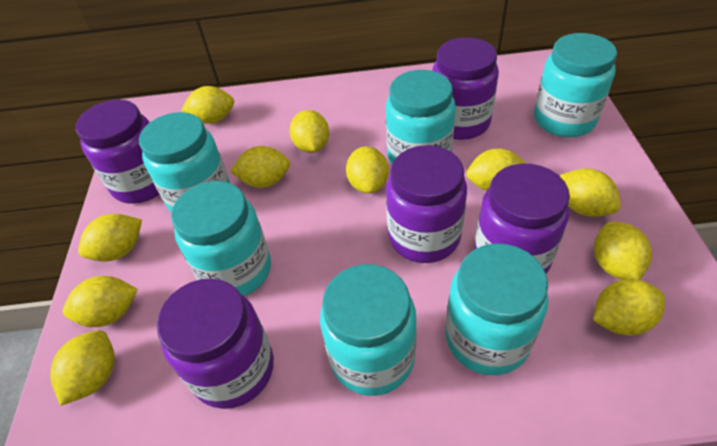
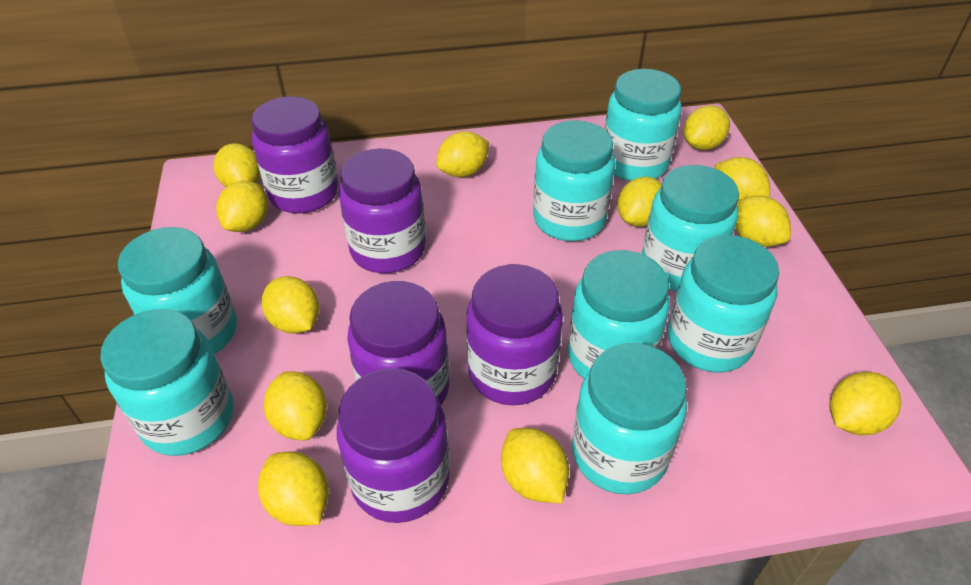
turquoise jar: [139,112,230,213] [171,181,271,296] [320,264,417,396] [386,70,456,164] [445,243,548,375] [534,33,617,137] = 6 -> [100,309,234,456] [118,227,237,354] [533,120,615,241] [568,250,670,379] [572,343,687,494] [605,69,682,181] [642,165,739,291] [668,235,779,372] = 8
yellow lemon: [50,330,115,406] [63,276,138,327] [78,214,142,262] [181,86,234,124] [230,146,290,188] [290,110,329,153] [346,146,389,194] [466,148,527,191] [560,168,621,217] [593,279,665,336] [594,222,652,280] = 11 -> [214,143,261,187] [216,181,268,232] [258,451,329,526] [262,276,319,334] [264,371,327,441] [436,131,489,177] [501,428,569,503] [617,177,662,227] [684,105,730,150] [715,157,770,200] [735,195,791,247] [830,372,902,436] = 12

